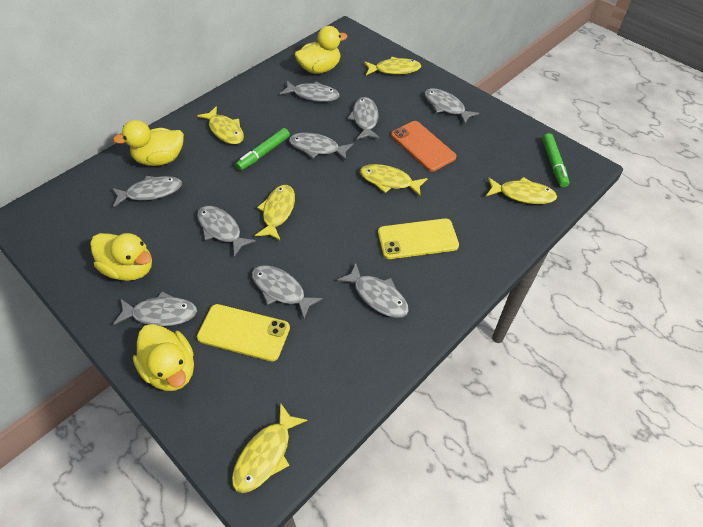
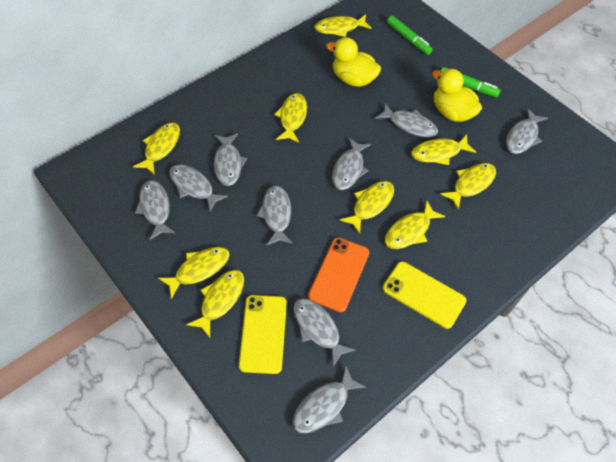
yellow duck: [90,233,152,281] [113,120,184,166] [133,324,194,391] [295,26,348,74] = 4 -> [326,37,381,87] [432,68,482,122] = 2
yellow fish: [197,106,244,144] [232,403,308,493] [254,185,295,241] [360,164,428,196] [364,57,421,75] [486,177,557,204] = 6 -> [133,123,180,175] [158,247,230,299] [186,270,244,338] [274,93,307,143] [314,14,371,37] [340,181,394,234] [385,201,445,249] [411,135,476,165] [440,163,496,210] = 9

